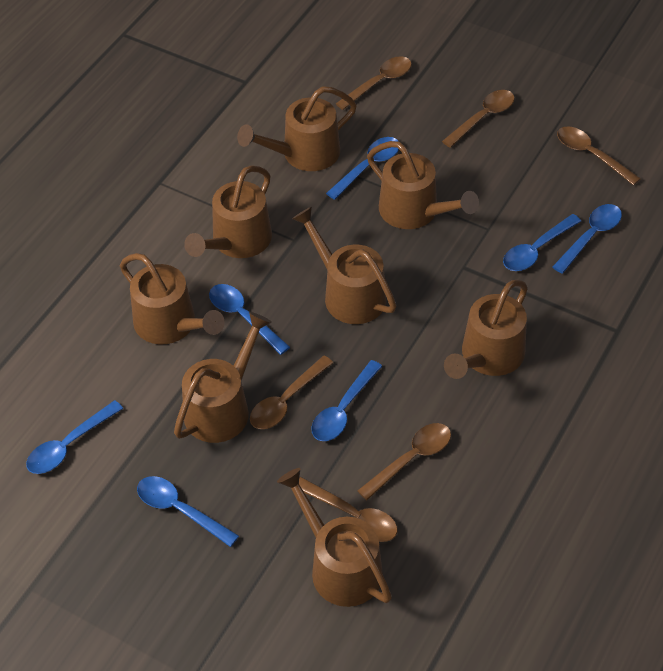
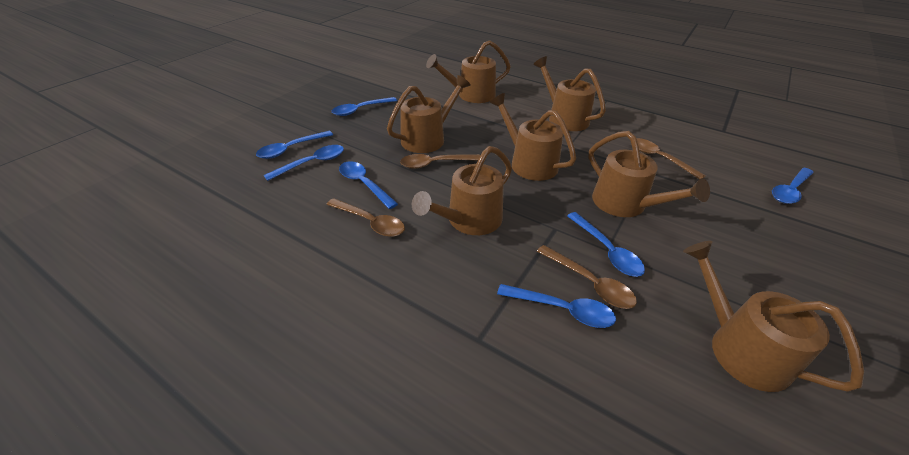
brown spoon: [250,356,333,429] [299,477,398,542] [336,56,412,110] [357,423,451,500] [442,90,515,148] [557,126,641,185] = 6 -> [326,198,405,237] [400,154,480,169] [537,245,637,309] [636,138,706,179] = 4
brown watering can: [120,253,225,344] [174,312,272,443] [184,165,272,258] [237,86,357,171] [277,468,392,607] [292,206,397,324] [367,141,479,229] [444,280,528,379] = 8 -> [387,75,471,153] [412,146,512,235] [426,40,511,103] [489,93,576,181] [533,56,606,131] [588,131,710,217] [683,241,864,392] = 7

